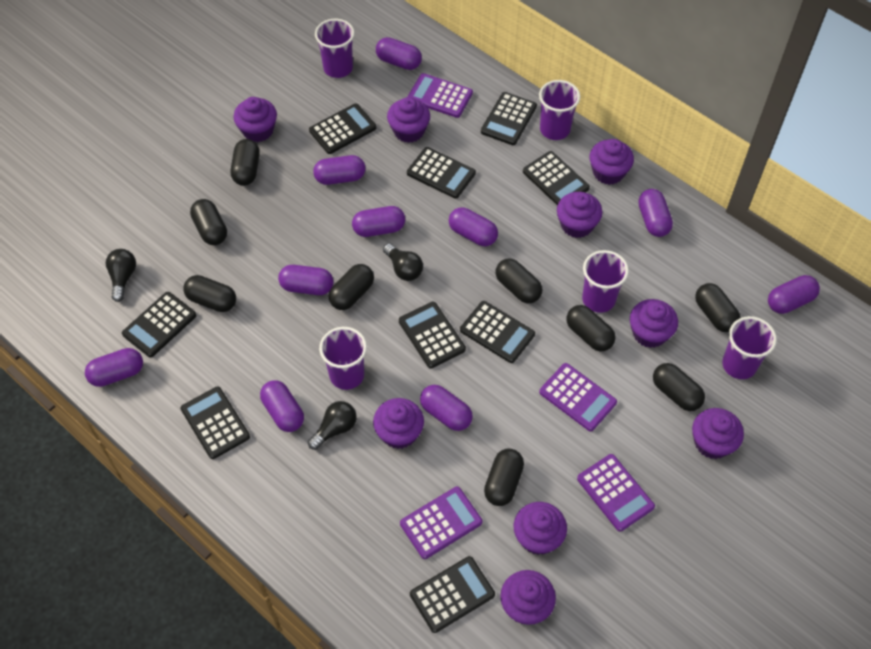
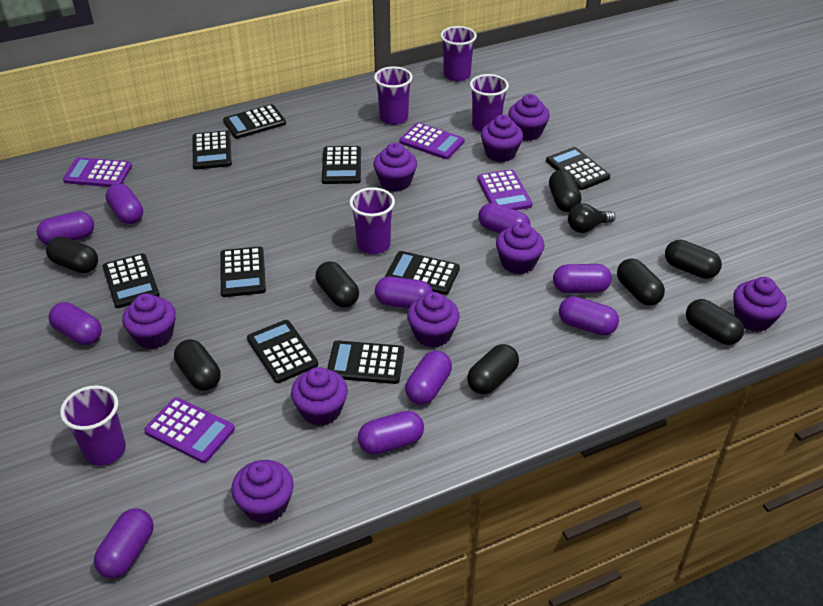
black capsule: [183,275,236,312] [190,199,227,245] [231,139,260,186] [329,264,374,310] [484,449,524,506] [496,259,542,303] [567,305,615,351] [653,363,705,411] [695,283,741,332] = 9 -> [46,237,98,273] [174,339,220,391] [316,261,359,308] [467,344,519,394] [549,170,581,212] [617,259,665,306] [665,240,722,279] [686,299,744,345] = 8
black light bulb: [105,249,136,302] [308,401,357,450] [383,243,423,281] = 3 -> [568,203,616,233] = 1

